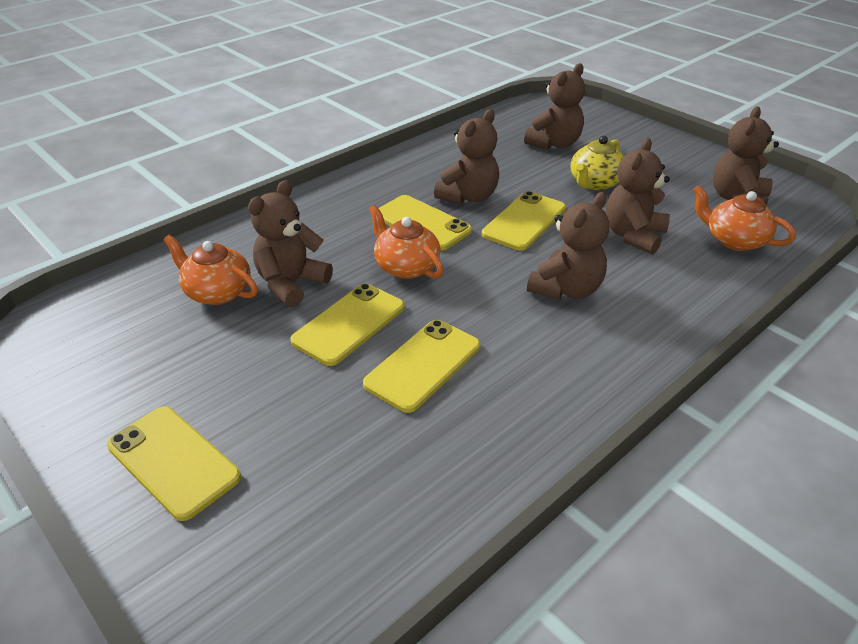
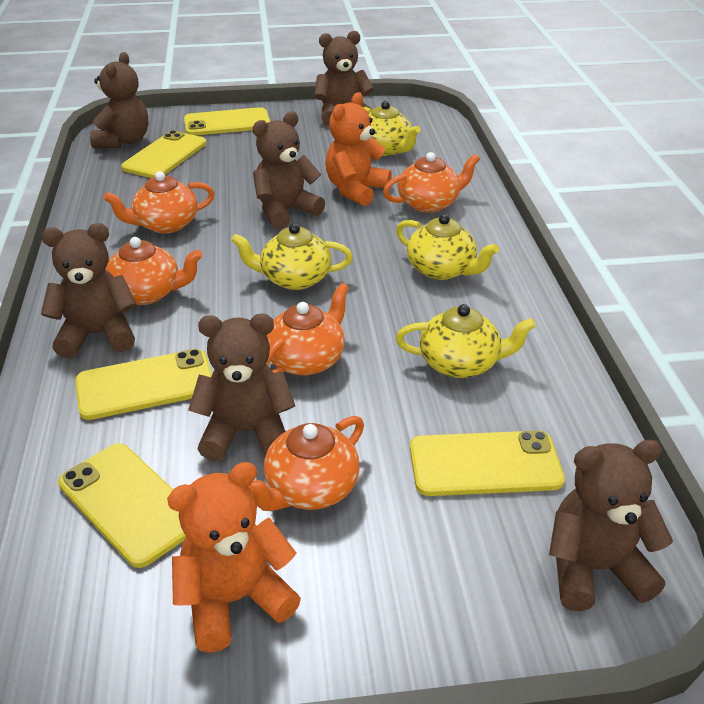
orange teapot: [163,235,258,305] [369,205,443,279] [693,185,796,251] = 3 -> [103,171,215,234] [105,237,203,305] [248,416,364,511] [266,283,349,375] [383,152,480,213] = 5
orange teddy bear: none = 0 -> [167,462,301,653] [325,92,392,206] = 2
yellow teapot: [570,136,624,190] = 1 -> [231,223,353,290] [363,101,421,156] [396,214,499,280] [396,304,536,378] = 4

